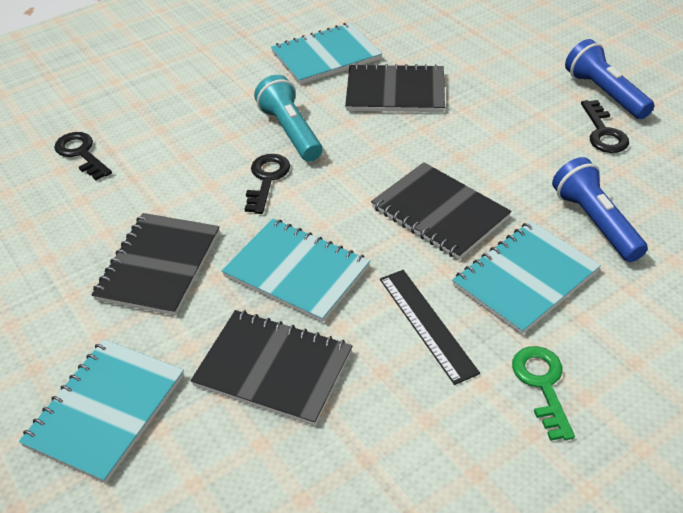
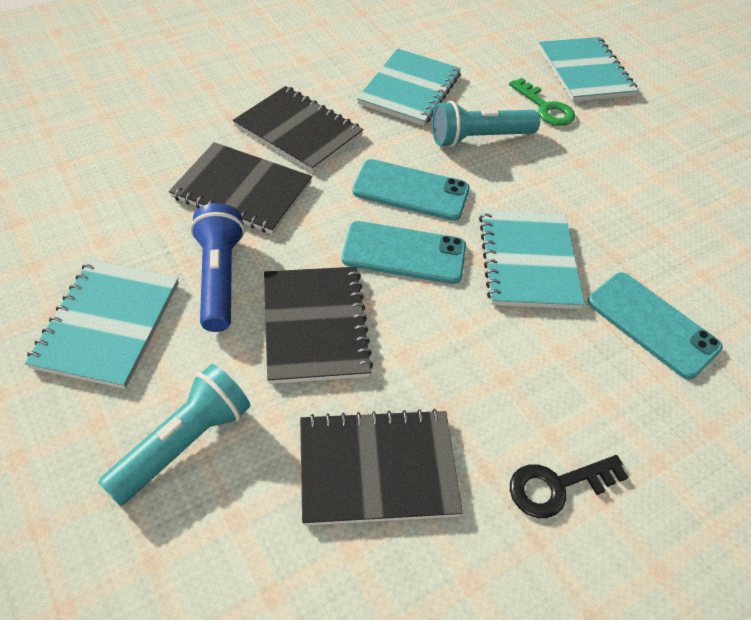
black key: [54,132,112,180] [245,154,290,214] [581,100,629,153] = 3 -> [510,455,628,518] = 1
black ruler: [380,270,480,385] = 1 -> none = 0
blue flashlight: [552,157,648,262] [565,39,654,119] = 2 -> [190,203,245,332] = 1
turquoise flashlight: [254,75,322,161] = 1 -> [98,364,250,506] [432,101,540,147] = 2
turquoise phone: none = 0 -> [342,221,466,284] [352,159,470,221] [588,272,723,380] = 3

